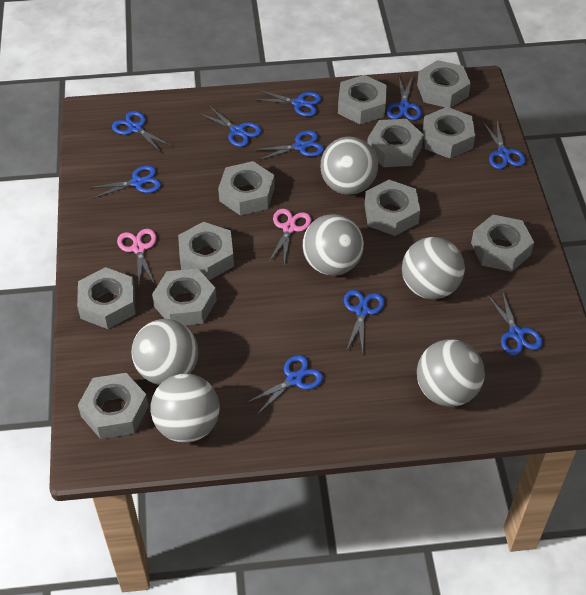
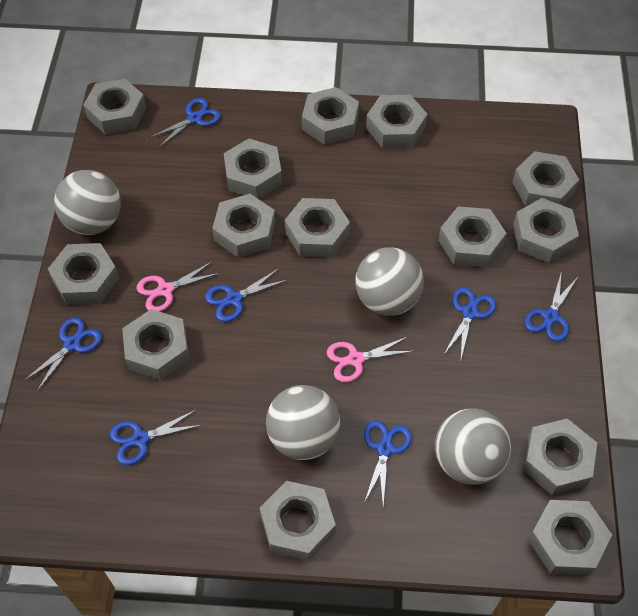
blue scissors: [88,166,161,199] [112,111,172,152] [199,106,261,147] [246,355,323,415] [254,90,321,117] [254,130,324,161] [344,290,385,353] [386,77,422,120] [483,121,526,169] [487,291,543,355] = 10 -> [24,317,102,391] [110,410,202,465] [149,98,221,147] [205,268,287,322] [364,420,412,505] [444,287,496,358] [525,271,578,342] = 7
grey ball: [131,319,198,385] [151,374,220,443] [303,214,364,276] [320,136,378,195] [402,237,465,299] [417,339,485,407] = 6 -> [54,170,121,235] [266,385,340,460] [355,247,424,316] [435,409,511,485] = 4
grey nut: [77,267,135,329] [78,373,148,439] [152,268,217,325] [178,222,234,280] [218,161,275,216] [338,75,387,124] [365,180,420,236] [367,119,424,167] [417,60,471,108] [423,107,475,159] [471,215,534,272] = 11 -> [48,243,119,305] [83,79,146,135] [122,309,189,380] [212,194,275,258] [224,138,282,199] [260,481,336,561] [285,198,350,257] [302,87,359,145] [366,95,427,148] [438,206,507,267] [512,151,579,206] [513,198,579,263] [523,418,597,495] [528,500,612,576] = 14

